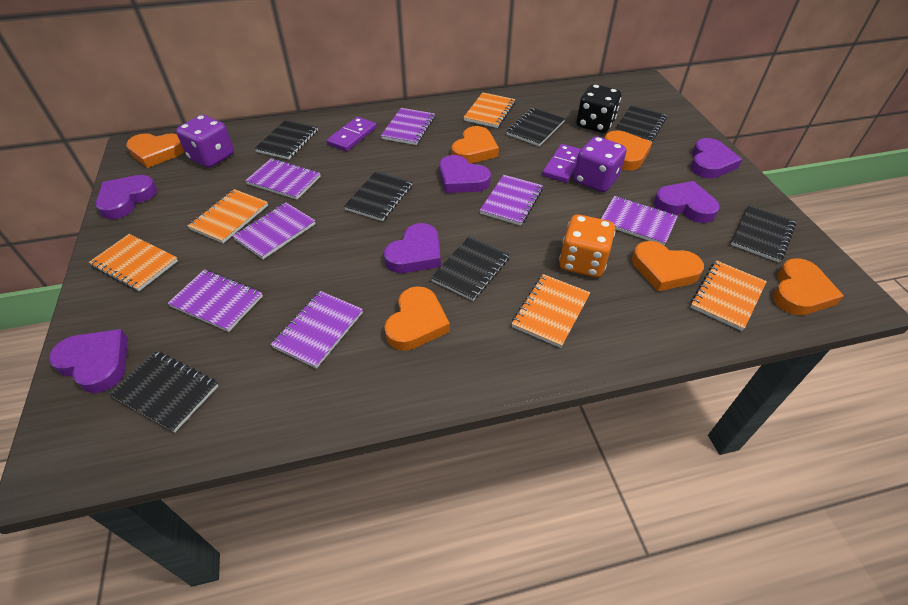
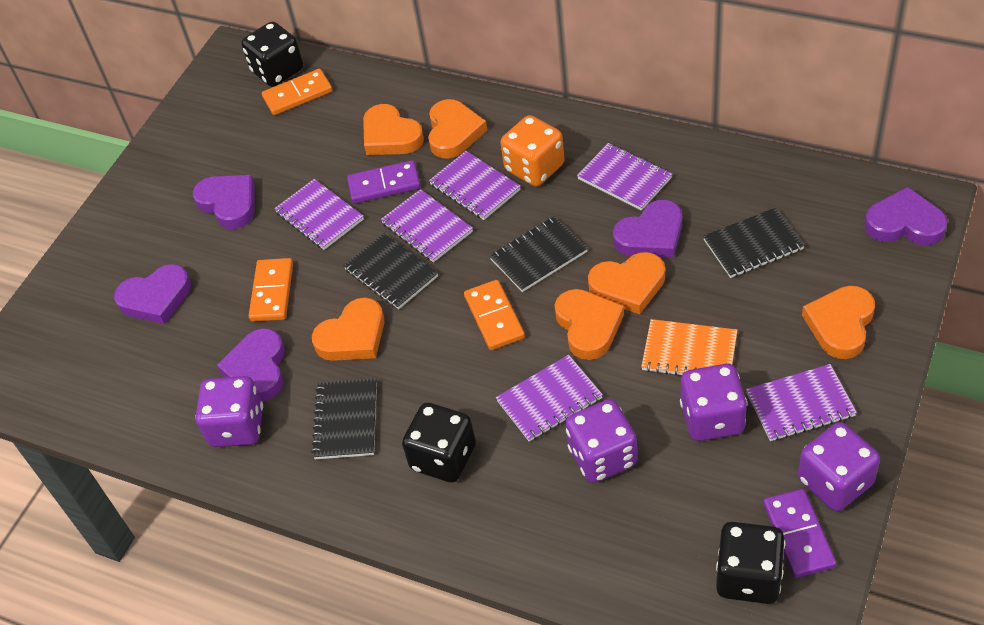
black dice: [577,84,621,133] = 1 -> [241,22,303,87] [402,403,476,483] [716,522,785,604] = 3
black notebook: [109,351,218,432] [254,120,318,159] [344,171,412,221] [431,236,510,301] [506,107,565,146] [614,105,667,142] [731,205,796,262] = 7 -> [311,378,377,459] [344,233,438,309] [489,216,588,292] [703,208,805,278] = 4
orange domino: none = 0 -> [249,258,293,322] [262,69,332,115] [464,280,525,350] = 3
orange notebook: [88,234,178,291] [188,189,268,243] [463,92,515,128] [512,274,590,348] [690,260,767,331] = 5 -> [641,319,737,376] = 1
purple dice: [176,115,234,168] [574,136,626,192] = 2 -> [195,376,263,447] [565,399,637,483] [680,364,747,441] [798,422,880,511] = 4
purple heart: [49,329,128,393] [95,175,158,219] [384,223,441,273] [439,155,491,193] [654,181,720,223] [691,138,742,178] = 6 -> [114,264,191,324] [193,175,255,229] [217,328,285,401] [613,200,682,258] [864,187,948,246] = 5
purple notebook: [168,269,263,332] [233,202,316,259] [245,158,321,200] [271,291,363,369] [381,108,435,145] [480,175,543,226] [601,196,678,246] = 7 -> [274,179,364,250] [381,189,473,262] [429,151,521,220] [496,355,603,442] [577,143,672,211] [746,364,857,441] = 6

